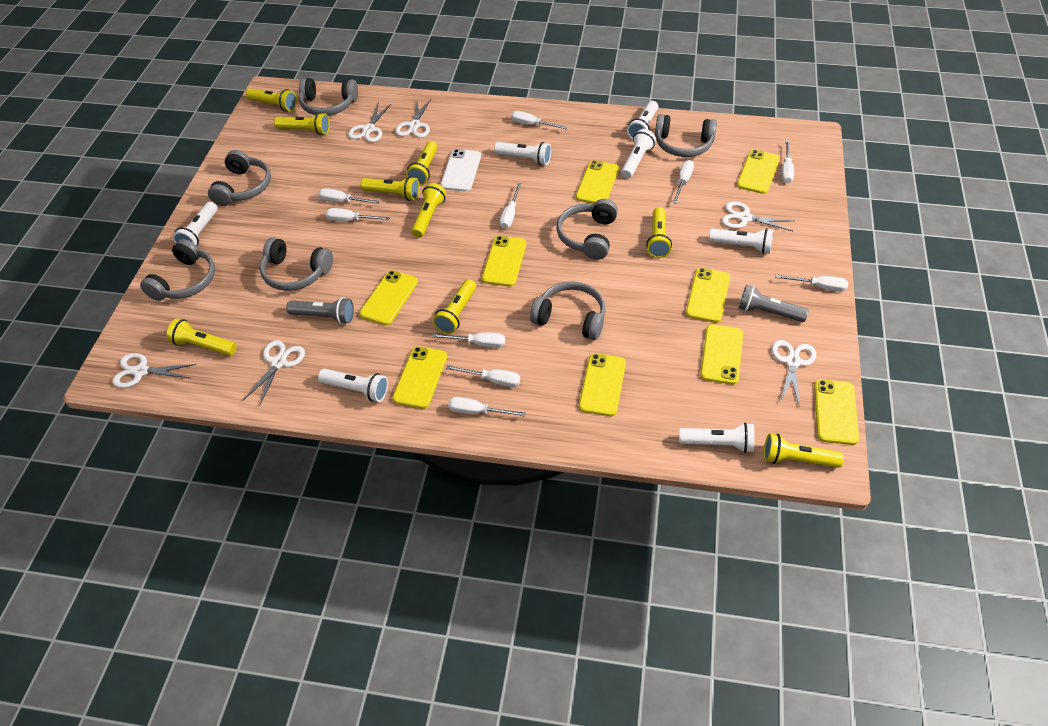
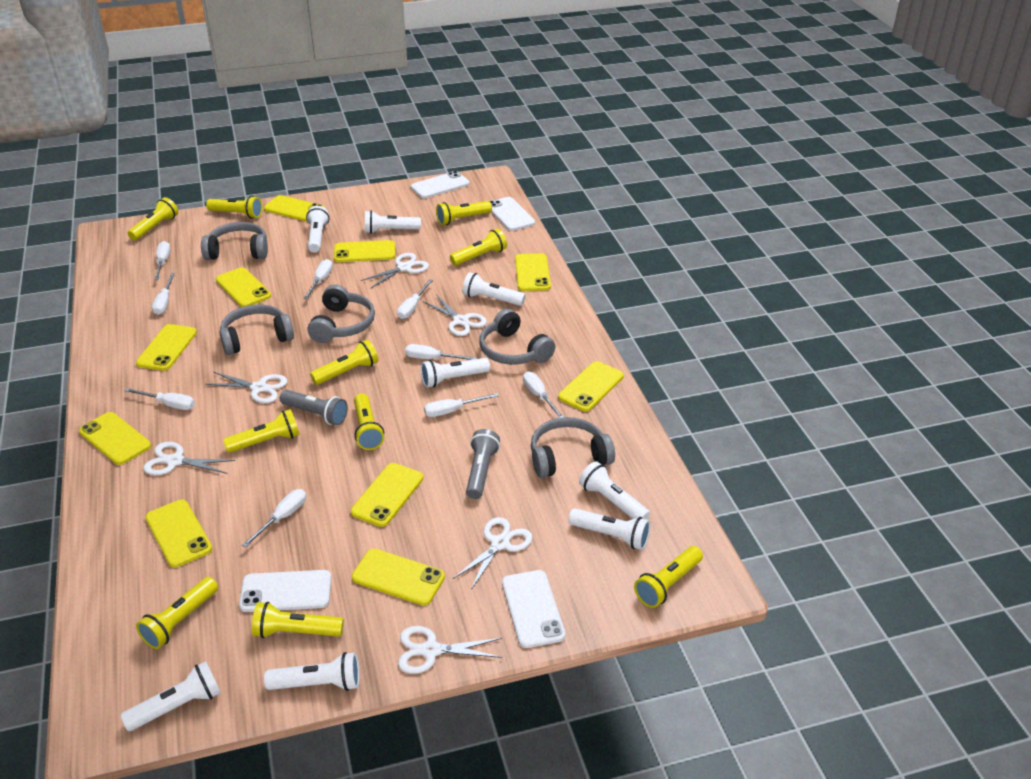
grey headphones: [140,239,215,301] [208,150,271,206] [260,237,333,291] [299,78,358,116] [530,281,606,340] [556,199,618,260] [655,114,717,157] = 7 -> [201,222,268,260] [219,304,294,355] [308,285,375,343] [479,309,555,365] [531,417,615,478] = 5
white flashlight: [173,202,218,246] [318,369,388,402] [494,142,551,166] [621,129,656,179] [627,101,658,140] [679,423,755,453] [709,228,774,254] = 7 -> [121,661,221,731] [264,652,359,691] [306,206,329,253] [365,210,421,234] [421,358,490,388] [462,272,526,306] [569,508,651,550] [579,461,650,520] = 8
white phone: [441,149,481,192] = 1 -> [239,570,331,612] [411,171,470,198] [489,197,535,231] [502,570,565,648] = 4
white screwdriver: [318,188,380,204] [325,208,390,221] [432,332,505,348] [446,365,520,387] [448,397,526,416] [500,183,522,229] [511,111,568,129] [672,160,694,203] [775,275,848,292] [782,140,794,183] = 10 -> [125,388,195,410] [152,273,175,315] [154,241,170,280] [242,489,306,548] [303,259,333,299] [397,279,433,319] [405,344,477,360] [424,393,499,417] [523,372,564,418] = 9
yellow flashlight: [167,318,237,356] [246,88,297,111] [274,112,330,135] [360,176,420,201] [406,141,438,186] [411,183,446,238] [433,279,476,334] [646,207,672,258] [763,434,844,468] = 9 -> [128,197,178,241] [136,577,218,649] [206,196,262,219] [223,409,300,453] [252,602,344,638] [310,340,378,385] [354,393,384,450] [436,201,492,225] [450,228,507,266] [634,546,703,608] = 10
yellow phone: [359,270,418,325] [392,346,447,409] [482,236,526,287] [576,160,619,204] [579,353,626,416] [686,268,730,323] [700,324,743,385] [737,150,780,194] [814,379,859,445] = 9 -> [79,412,151,465] [136,324,197,371] [145,500,212,568] [216,267,271,307] [264,195,325,222] [334,240,395,262] [351,463,423,527] [352,548,445,606] [515,253,551,291] [558,361,624,412] = 10

